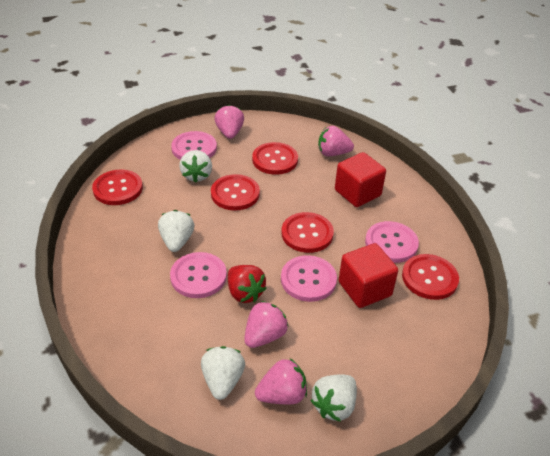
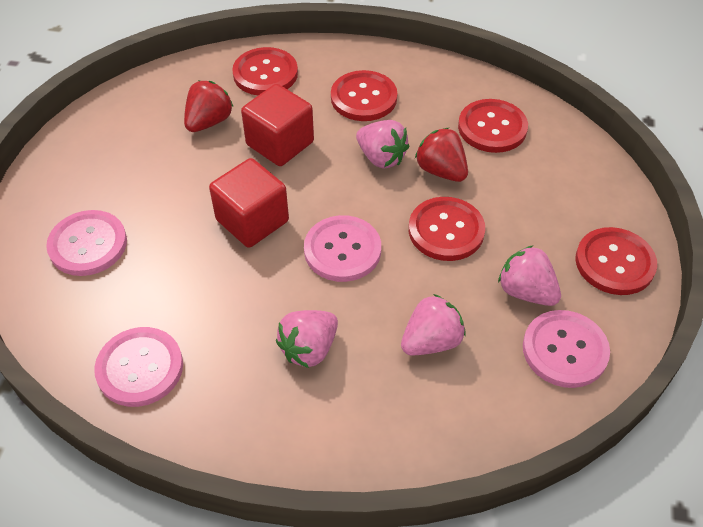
red strawberry: [228,265,267,303] = 1 -> [184,81,233,132] [415,128,468,182] = 2
white strawberry: [158,210,195,252] [179,150,212,183] [201,346,245,400] [310,374,357,422] = 4 -> none = 0

